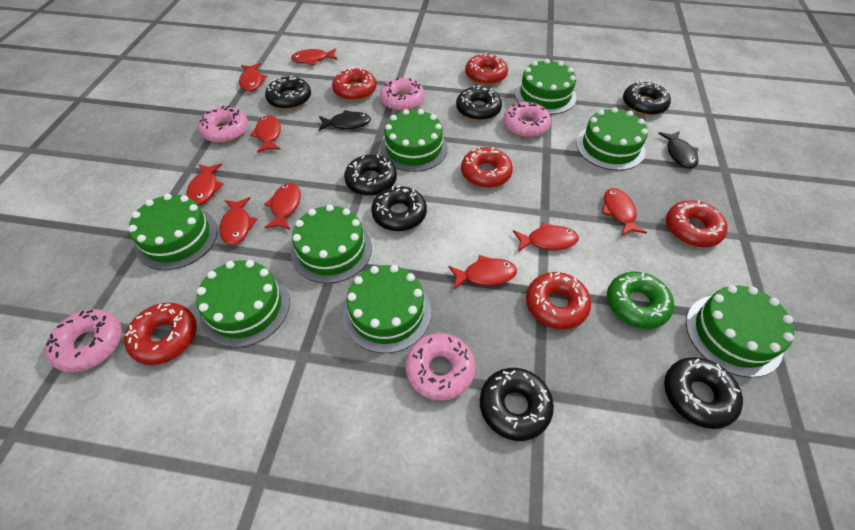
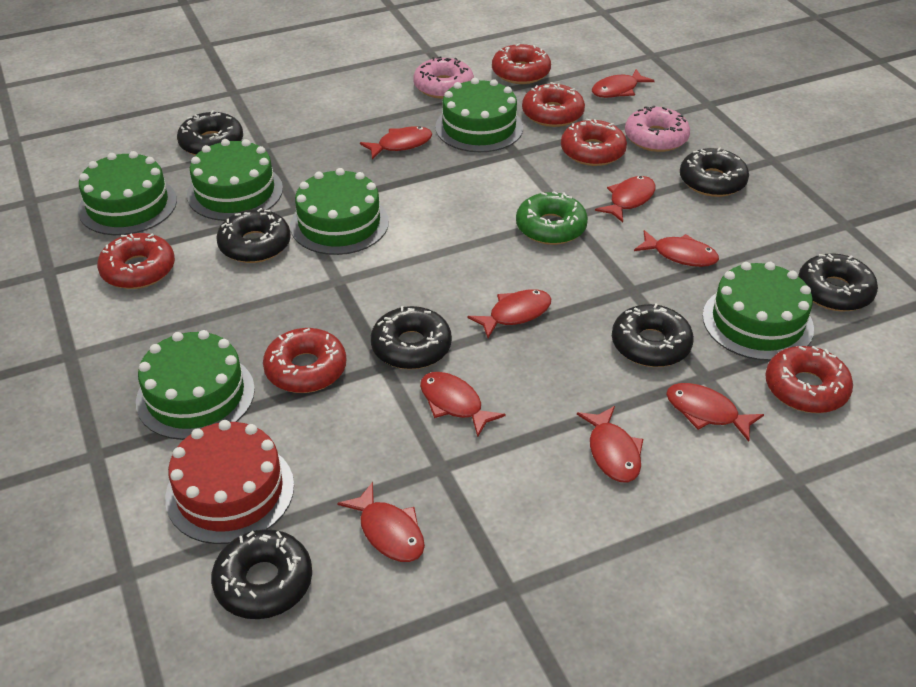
black fish: [319,110,371,131] [658,131,698,168] = 2 -> none = 0
green cake: [128,194,218,270] [196,260,290,348] [291,205,372,284] [343,265,431,353] [380,109,448,172] [515,59,577,115] [576,107,648,170] [686,285,794,377] = 8 -> [78,151,177,235] [136,330,255,440] [187,139,283,221] [290,168,389,255] [435,78,523,152] [703,262,814,361] = 6
pink donut: [45,309,122,373] [198,106,248,143] [380,78,425,111] [406,333,476,401] [503,101,551,138] = 5 -> [413,56,474,99] [625,106,690,152] = 2
red cake: none = 0 -> [165,420,294,544] = 1

